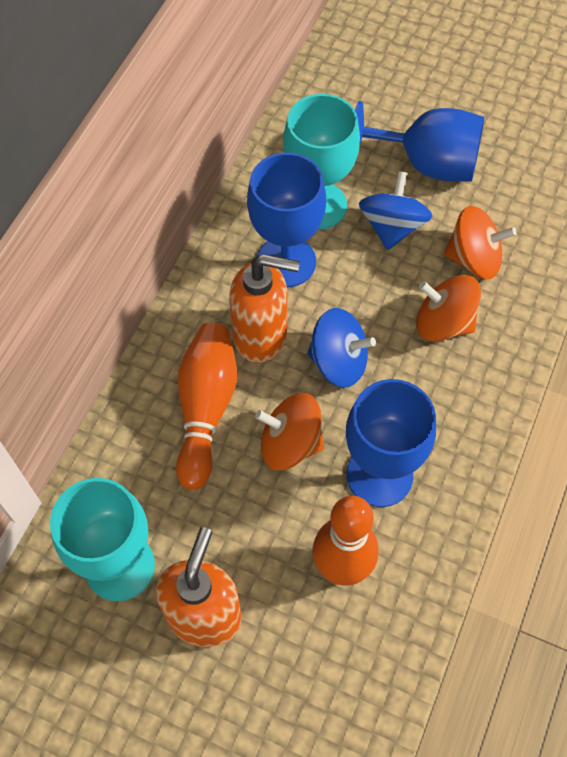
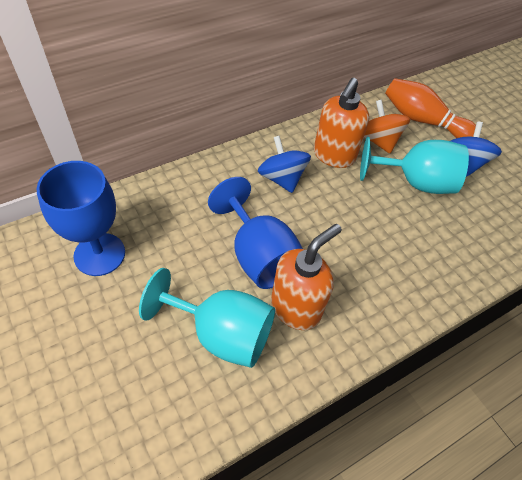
blue goblet: [247,152,326,287] [346,379,436,507] [355,101,485,182] = 3 -> [36,161,125,276] [208,177,303,289] = 2
orange bowling pin: [176,323,237,490] [312,496,378,586] = 2 -> [385,78,476,138] = 1
orange spinning top: [255,393,324,470] [416,275,481,342] [444,206,517,279] = 3 -> [364,100,410,154] = 1

